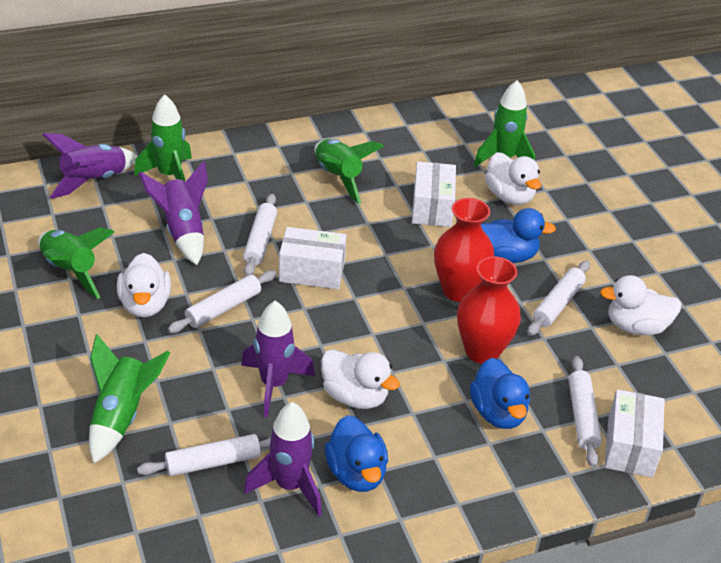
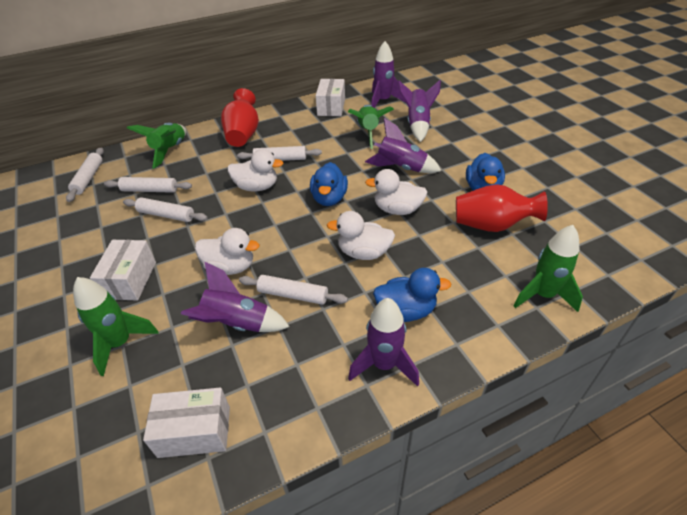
green rocket: [38,227,114,299] [89,334,170,463] [134,95,192,181] [315,139,384,204] [473,80,535,167] = 5 -> [73,277,159,376] [127,123,186,169] [348,105,394,149] [514,225,583,312] = 4
purple rocket: [43,133,137,199] [139,161,208,265] [241,301,315,417] [244,402,322,517] = 4 -> [181,262,290,332] [348,298,419,387] [365,118,441,173] [371,41,405,108] [398,80,441,142] = 5

